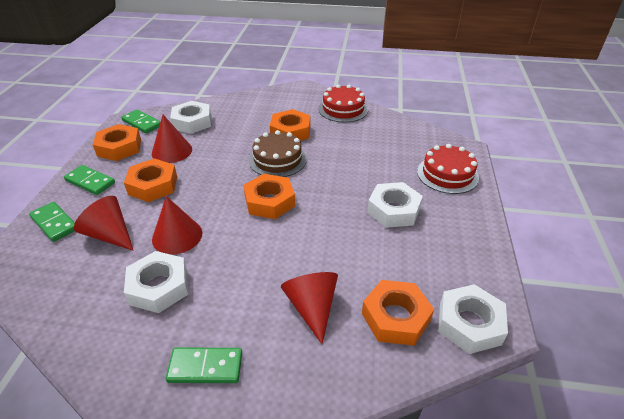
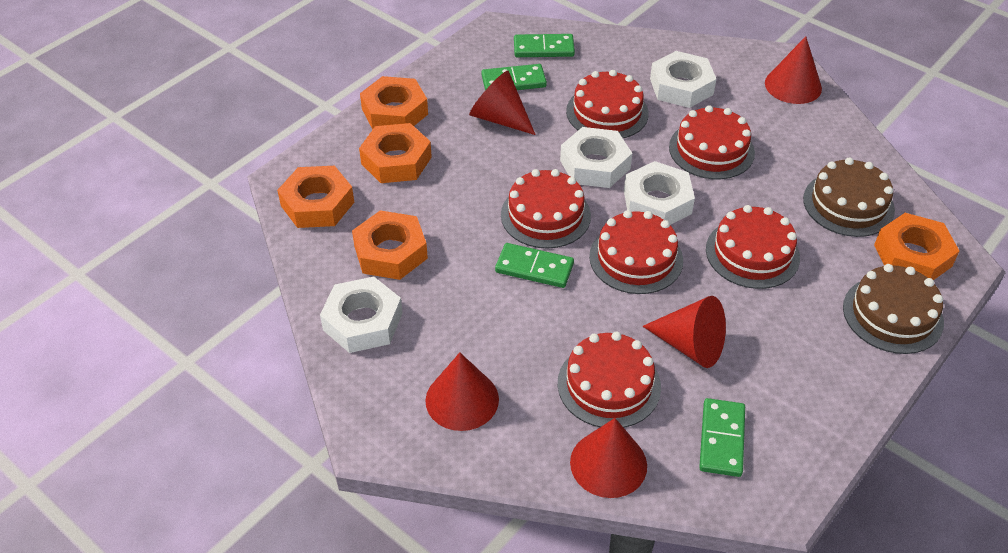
brown cake: [249,130,307,177] = 1 -> [803,158,895,237] [843,264,944,354] = 2
red cake: [318,84,368,123] [417,144,479,194] = 2 -> [501,169,591,249] [558,332,661,428] [566,70,649,138] [589,210,683,294] [669,105,755,179] [706,205,800,289] = 6
red cone: [74,196,134,251] [152,115,192,163] [152,196,203,254] [281,272,338,344] = 4 -> [426,352,499,431] [469,71,536,135] [570,418,647,498] [642,296,726,368] [765,36,822,104] = 5

